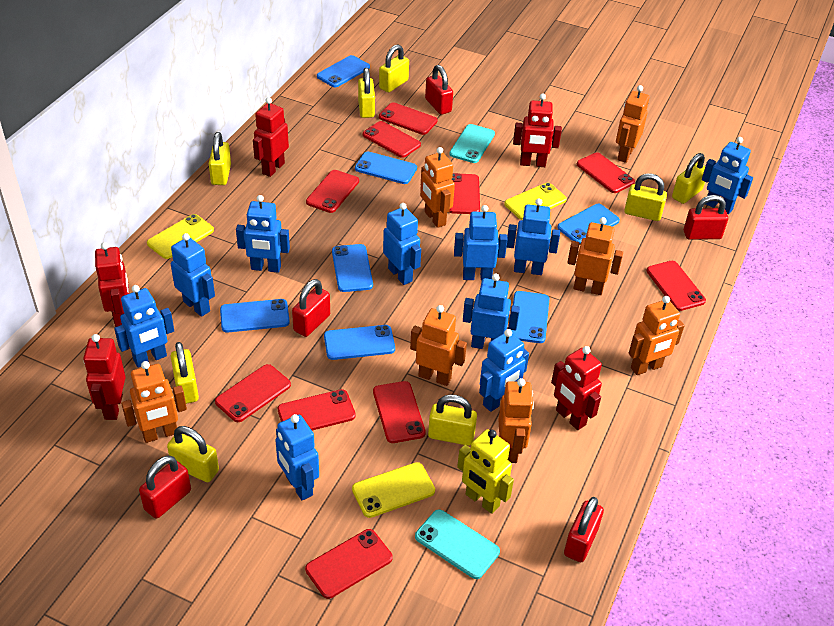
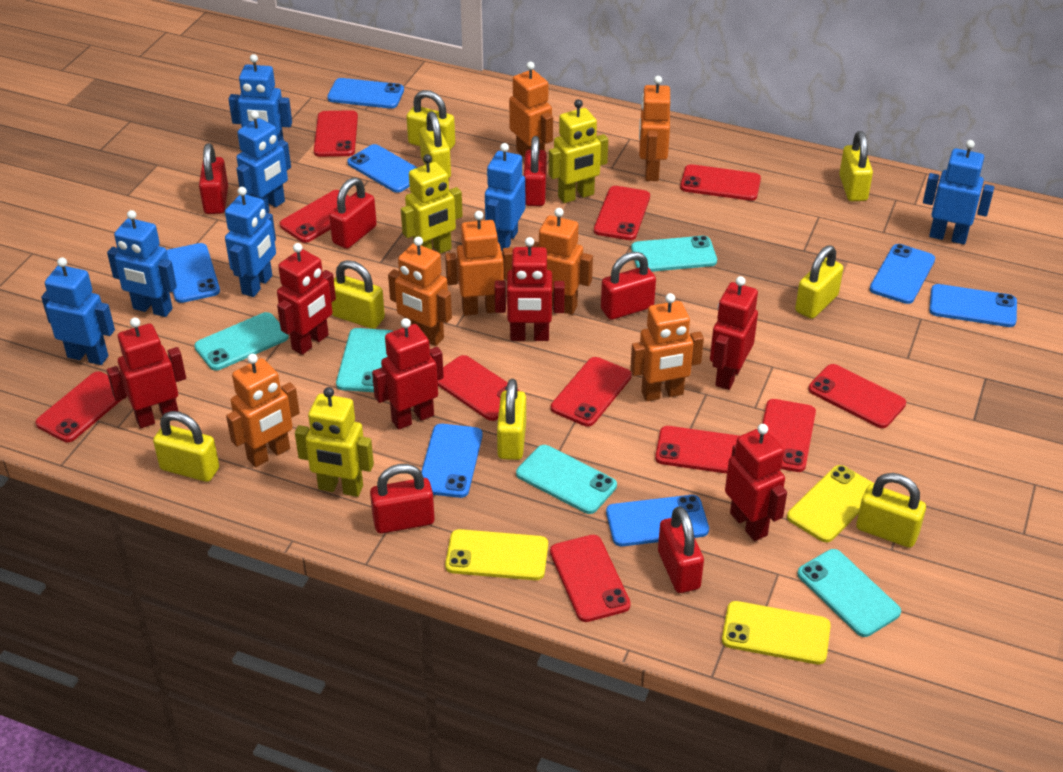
blue robot: [114,285,174,367] [171,233,215,317] [236,195,290,273] [275,414,319,500] [383,203,421,285] [454,205,508,281] [463,274,520,349] [479,329,529,412] [507,198,560,275] [702,137,753,214] = 10 -> [41,257,115,365] [107,210,177,317] [225,187,276,297] [228,54,292,141] [236,111,291,213] [485,143,525,251] [923,140,994,245] = 7
red padlock: [139,455,191,519] [292,279,330,337] [425,65,453,115] [564,497,604,562] [684,195,728,240] = 5 -> [199,143,228,214] [329,177,377,249] [370,464,435,534] [524,136,547,206] [601,252,656,320] [658,506,704,593] = 6
red phone: [215,364,291,422] [278,389,356,430] [305,529,393,599] [306,170,359,213] [363,121,421,158] [373,381,426,443] [379,102,438,135] [449,173,480,214] [577,152,635,193] [647,261,706,311] = 10 -> [36,372,127,442] [280,190,350,243] [314,110,358,157] [438,355,520,421] [550,535,631,622] [551,357,632,427] [594,186,650,240] [655,426,739,474] [680,164,761,201] [762,399,816,472] [808,364,906,428] = 11
red robot: [83,334,126,420] [95,242,129,327] [253,97,289,177] [513,93,562,167] [551,346,602,430] = 5 -> [107,317,186,428] [277,243,336,355] [372,318,444,430] [495,237,565,341] [710,276,758,390] [725,424,787,541] = 6
turquoise phone: [415,509,500,579] [449,124,495,163] = 2 -> [194,312,289,371] [336,328,393,392] [516,445,617,514] [631,235,717,272] [797,549,901,637] = 5
yellow robot: [457,429,514,514] = 1 -> [295,387,374,497] [401,154,463,254] [549,99,608,203] = 3

